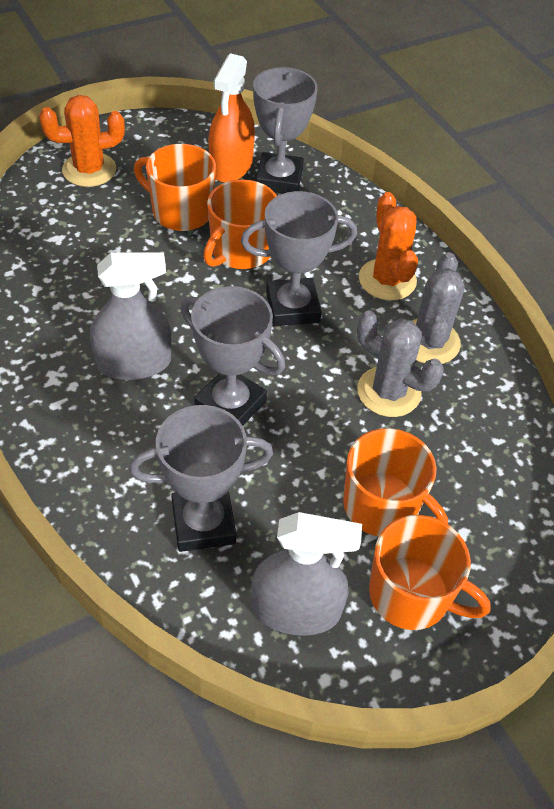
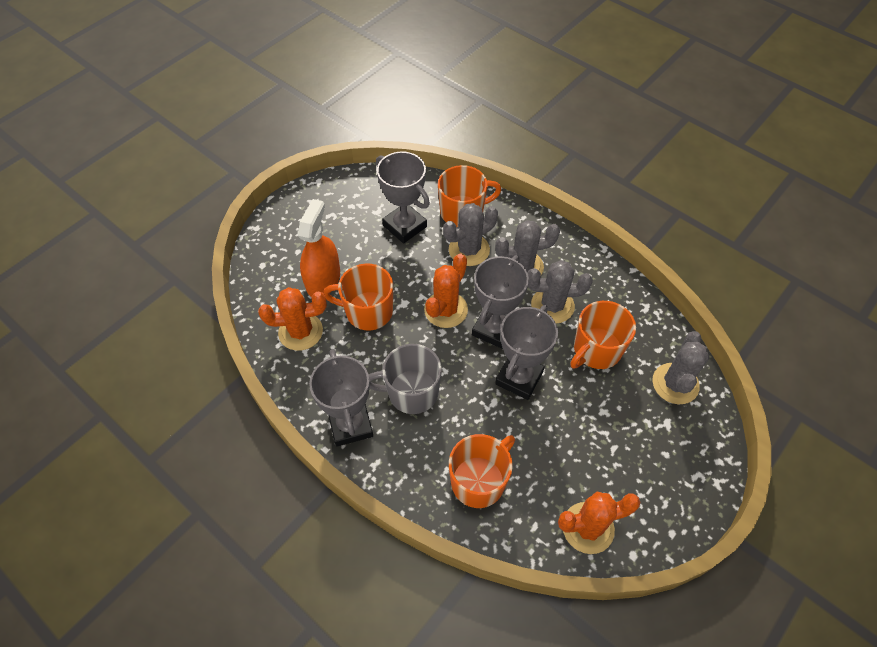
grey cactus: [357,310,444,417] [412,252,465,364] = 2 -> [443,203,498,266] [495,220,560,275] [527,260,593,323] [652,331,709,404] = 4
grey mug: none = 0 -> [369,344,442,414] = 1
grey spray bottle: [90,252,171,380] [251,512,362,636] = 2 -> none = 0
orange cactus: [39,95,125,187] [359,192,418,301] = 2 -> [258,287,327,351] [424,254,468,328] [558,492,640,554] = 3

